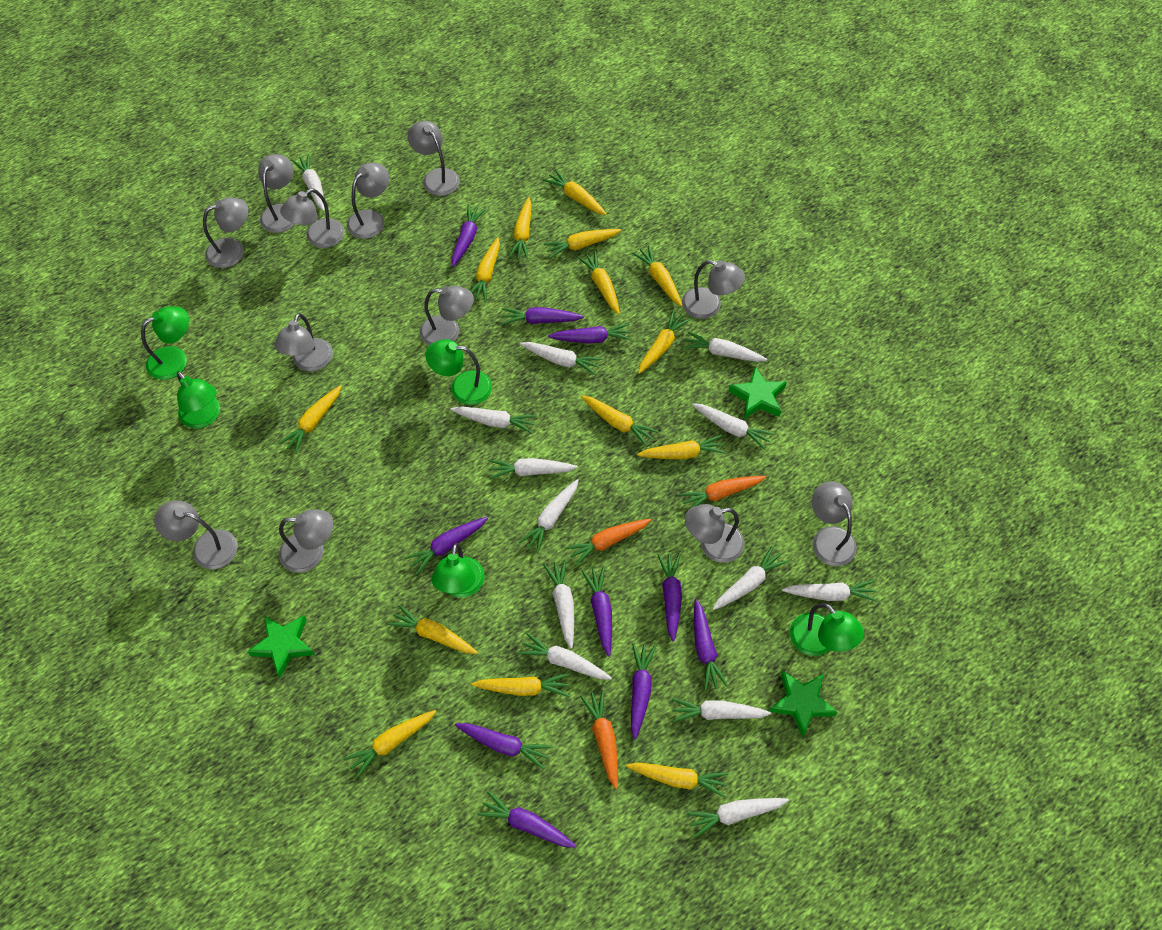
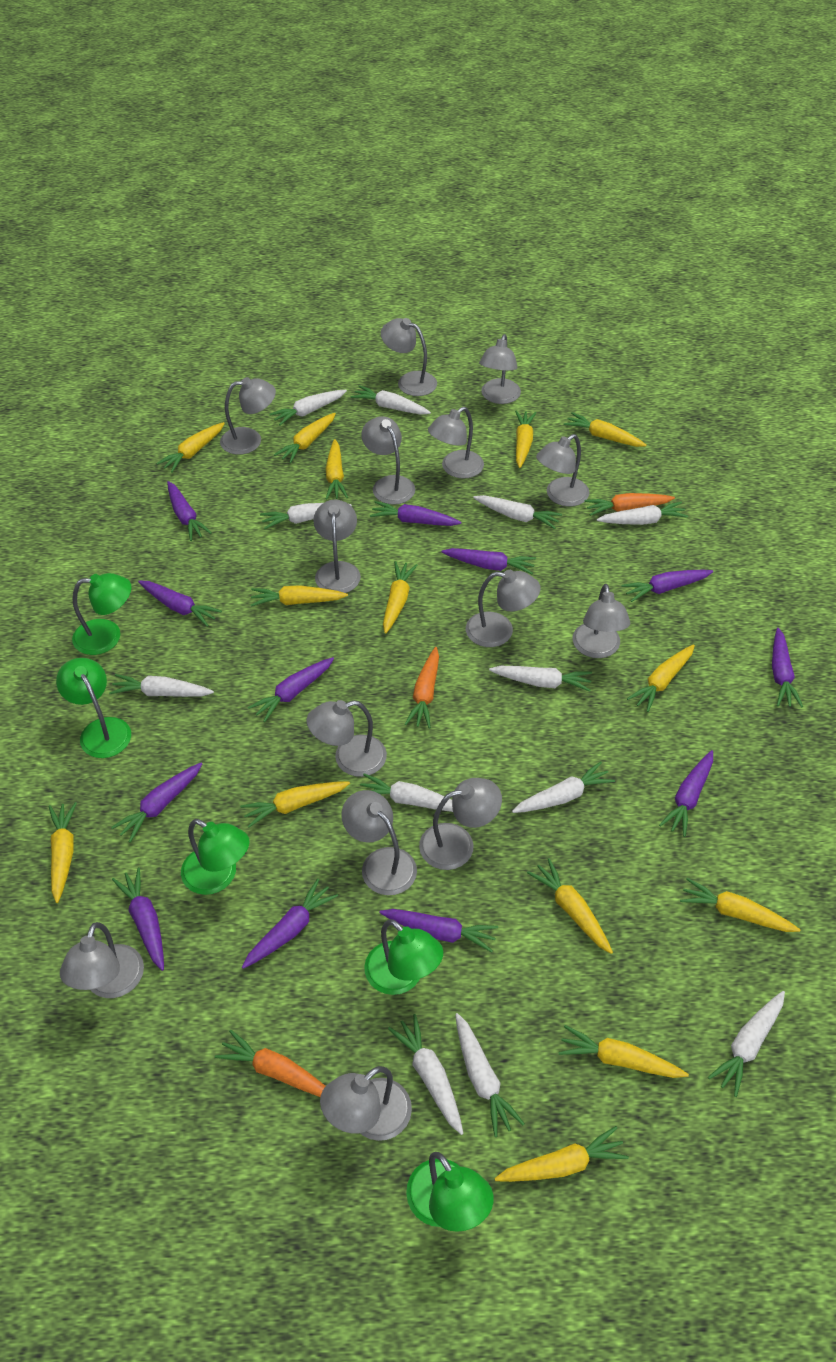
green star: [247,615,315,678] [729,366,787,419] [769,671,838,738] = 3 -> none = 0
grey lamp: [154,500,237,569] [203,197,249,268] [258,154,295,233] [274,313,333,371] [279,509,333,573] [280,188,344,248] [347,163,389,239] [408,121,460,196] [420,286,474,345] [682,260,745,319] [685,504,745,563] [812,481,857,566] = 12 -> [60,922,144,998] [220,377,276,455] [307,700,387,777] [313,499,361,593] [320,1066,412,1141] [341,790,417,895] [361,416,415,505] [381,318,437,396] [419,778,502,870] [428,407,484,478] [466,570,540,647] [479,334,521,404] [536,434,590,507] [573,584,630,658] = 14
purple carrot: [405,517,488,575] [452,204,486,267] [455,723,552,770] [477,791,576,848] [502,307,584,325] [548,323,632,344] [582,567,612,657] [631,643,656,739] [657,553,682,642] [694,599,728,691] = 10 -> [111,763,202,843] [112,868,164,971] [138,580,222,627] [167,481,212,541] [242,879,338,969] [248,657,334,722] [370,501,461,526] [380,909,498,952] [442,548,536,574] [621,569,713,602] [659,750,713,837] [772,628,803,707] = 12
white carrot: [291,154,325,211] [450,406,537,433] [489,458,578,479] [518,633,612,680] [519,479,579,553] [520,342,602,375] [543,559,574,649] [672,698,771,722] [683,332,767,362] [687,798,789,838] [692,403,775,450] [713,546,789,610] [782,580,878,602] = 13 -> [109,674,214,697] [260,503,352,529] [270,390,347,426] [351,385,431,415] [360,773,453,812] [388,1014,463,1135] [455,1013,525,1137] [473,495,562,529] [489,666,592,692] [512,761,615,813] [597,502,688,525] [708,991,785,1097] = 12

